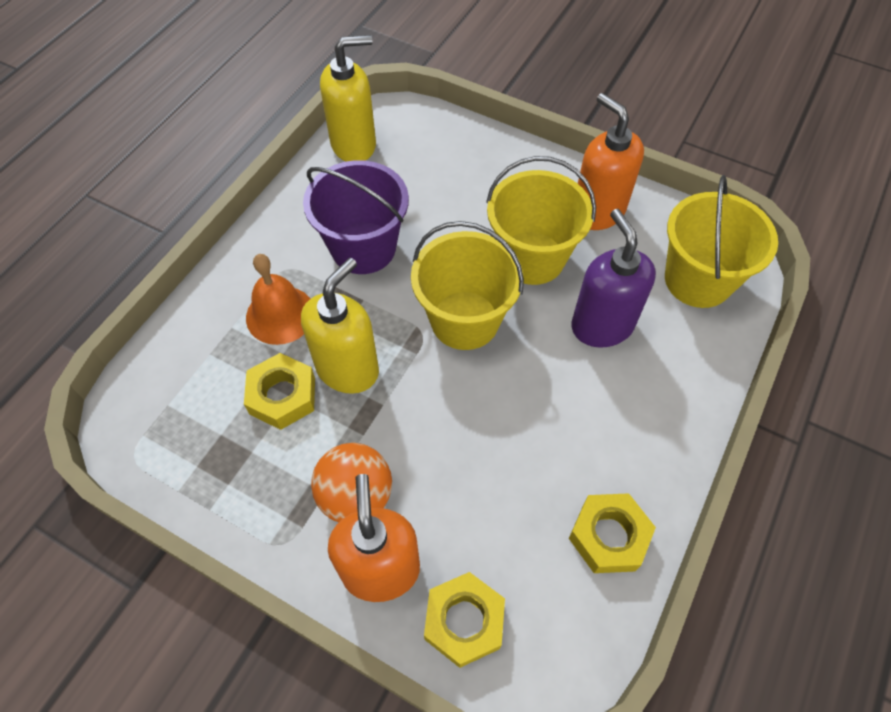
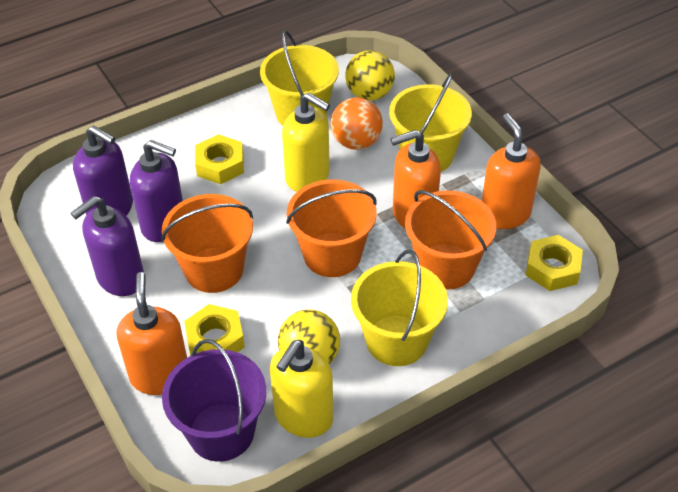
orange bell: [246,254,310,345] = 1 -> none = 0
orange bucket: none = 0 -> [161,194,253,293] [286,179,377,277] [405,190,496,290] = 3
orange soap dispenser: [328,474,420,602] [578,93,644,230] = 2 -> [117,272,187,395] [390,130,441,229] [482,113,541,229] = 3
purple soap dispenser: [571,209,656,348] = 1 -> [71,196,144,296] [73,126,133,215] [130,140,183,242] = 3
yellow ball: none = 0 -> [278,309,340,364] [345,50,395,101] = 2

